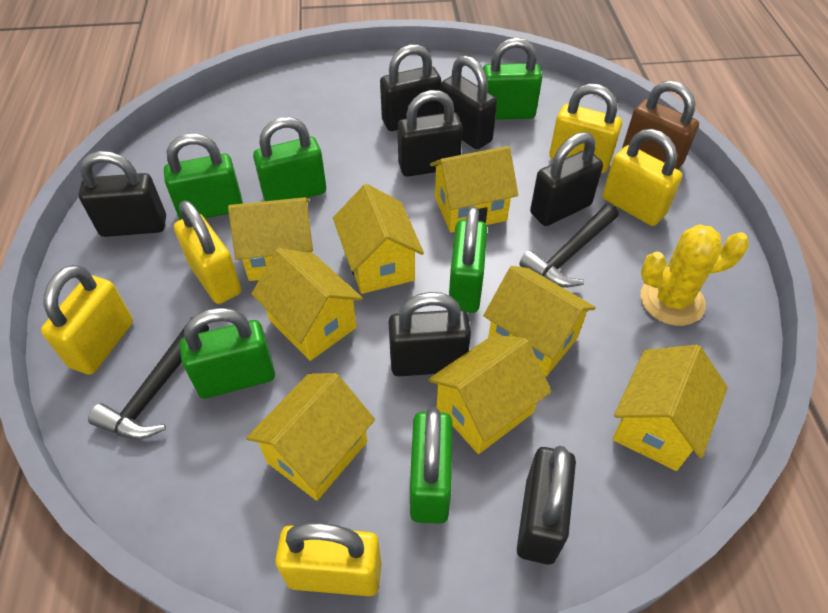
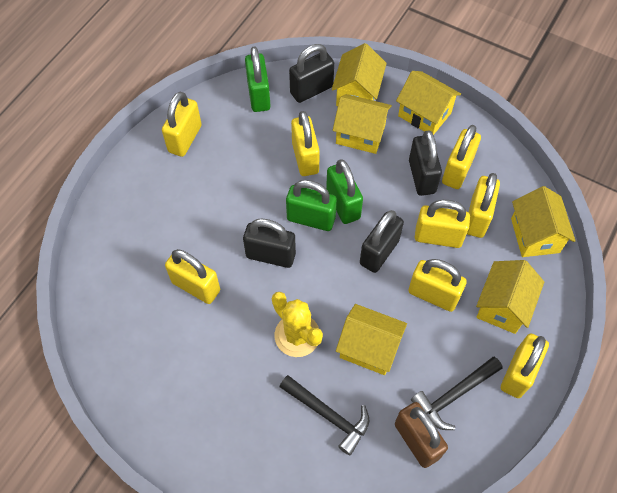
black padlock: [78,151,166,237] [380,44,441,131] [389,292,471,376] [397,90,463,177] [439,55,497,149] [517,446,576,564] [530,132,603,226] = 7 -> [243,219,296,268] [289,44,334,103] [360,210,404,273] [409,130,442,196] = 4
green padlock: [164,134,243,220] [180,308,275,399] [253,117,326,201] [410,407,452,524] [449,206,487,313] [483,38,542,120] = 6 -> [245,46,270,112] [286,180,337,231] [326,159,363,224] = 3
yellow house: [228,197,313,281] [246,373,375,501] [252,248,363,361] [333,184,424,294] [428,335,551,454] [430,146,518,233] [483,266,596,377] [613,345,728,471] = 8 -> [332,43,387,106] [333,94,392,154] [336,304,407,375] [396,71,461,135] [476,260,544,334] [511,186,576,257] = 6
yellow padlock: [41,265,133,375] [174,200,241,304] [275,523,382,596] [549,84,622,173] [602,129,683,226] = 5 -> [162,92,202,157] [165,249,220,304] [291,111,320,176] [408,259,467,312] [415,200,470,248] [442,125,481,189] [467,173,500,238] [501,333,549,398] = 8

